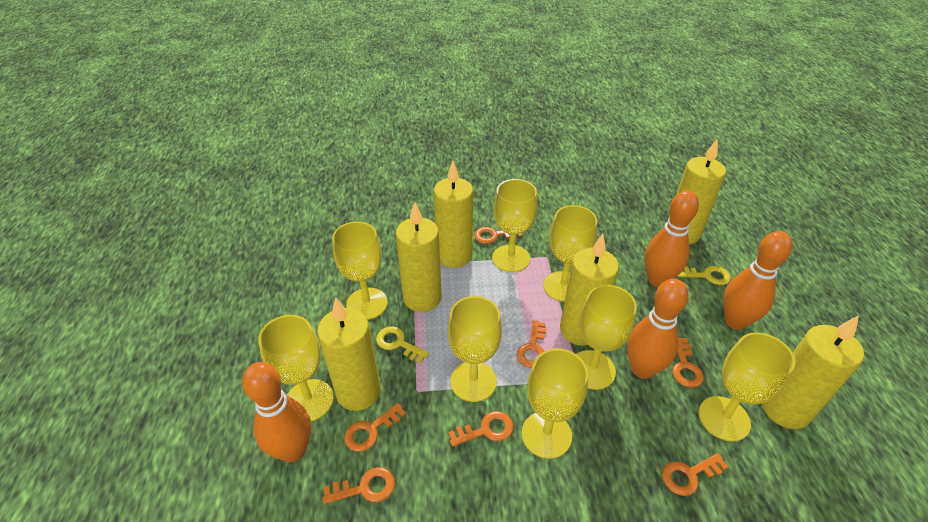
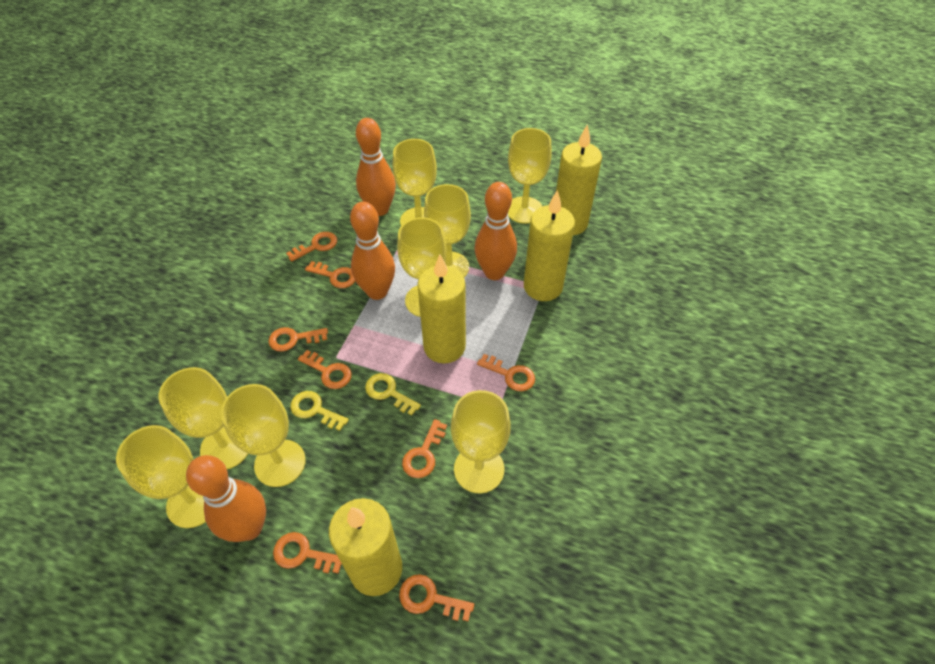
orange key: [323,467,395,504] [344,403,406,452] [448,411,513,447] [474,227,522,244] [517,320,546,368] [662,453,728,496] [672,337,704,388] = 7 -> [268,327,328,352] [273,532,342,574] [286,232,337,262] [298,350,352,389] [305,261,355,288] [399,574,474,621] [402,419,447,478] [477,354,535,391] = 8
yellow candle: [317,297,381,411] [396,202,442,312] [434,161,473,268] [560,234,619,346] [667,138,726,244] [762,315,864,429] = 6 -> [329,498,402,596] [417,255,466,364] [524,190,575,301] [556,124,602,235] = 4

